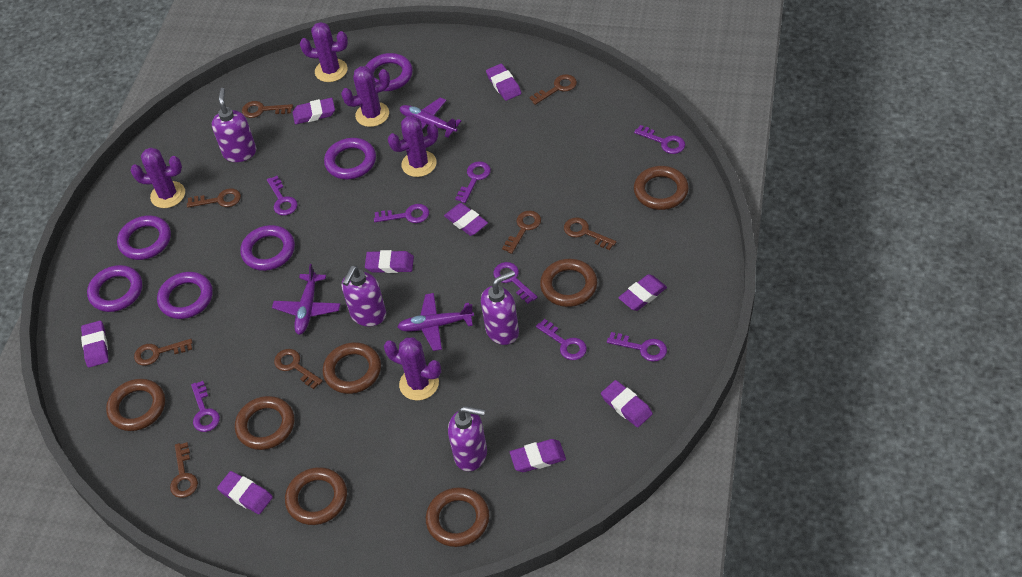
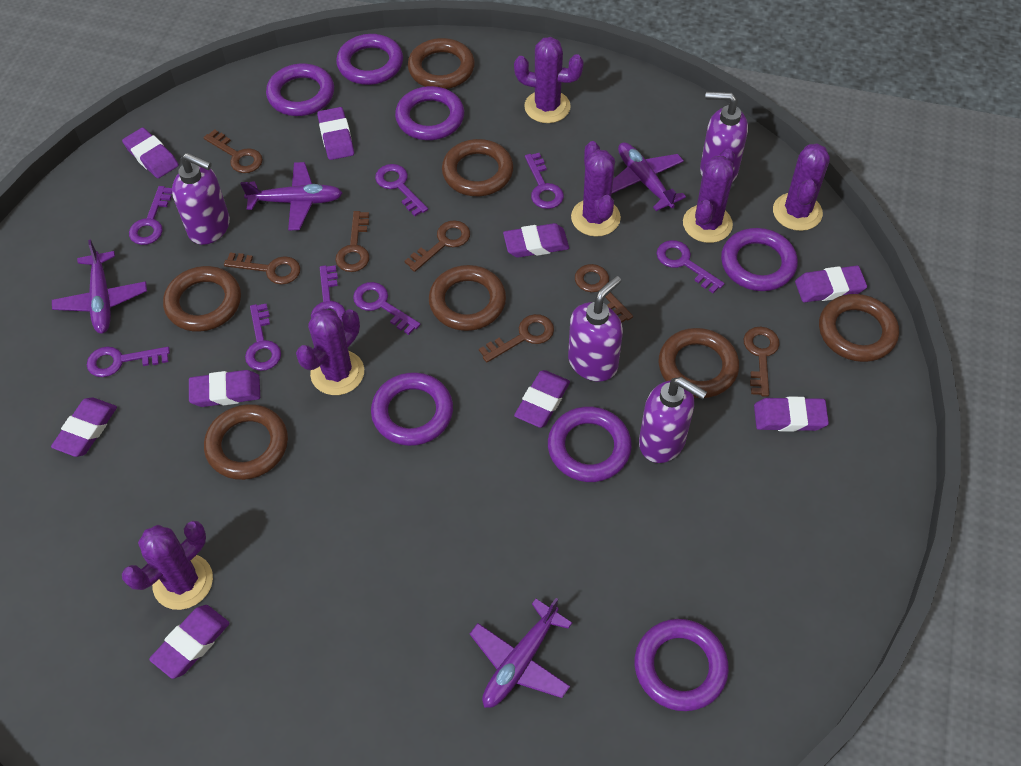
brown key: [134,339,193,366] [170,442,198,498] [187,188,241,208] [242,101,293,118] [274,349,323,389] [502,210,541,254] [529,74,577,105] [564,217,616,250] = 8 -> [203,129,263,173] [224,253,300,284] [335,211,369,272] [404,220,470,272] [479,314,554,363] [575,264,633,323] [744,327,780,397] = 7
purple cactus: [131,148,185,208] [300,22,348,82] [341,66,390,127] [384,337,441,400] [388,115,438,177] = 5 -> [122,521,213,610] [296,309,364,395] [514,37,584,123] [571,141,621,237] [683,148,735,243] [773,143,830,231] = 6
purple plane: [272,264,340,335] [397,293,474,351] [400,98,461,138] = 3 -> [52,240,147,334] [241,162,342,230] [470,598,572,708] [612,142,686,211] = 4
purple ring: [87,265,142,312] [117,215,171,260] [157,272,213,319] [240,225,295,271] [324,138,376,179] [366,53,413,91] = 6 -> [266,63,334,116] [336,34,403,85] [371,372,453,446] [395,86,464,140] [548,406,632,482] [635,619,729,711] [721,228,798,291] = 7

